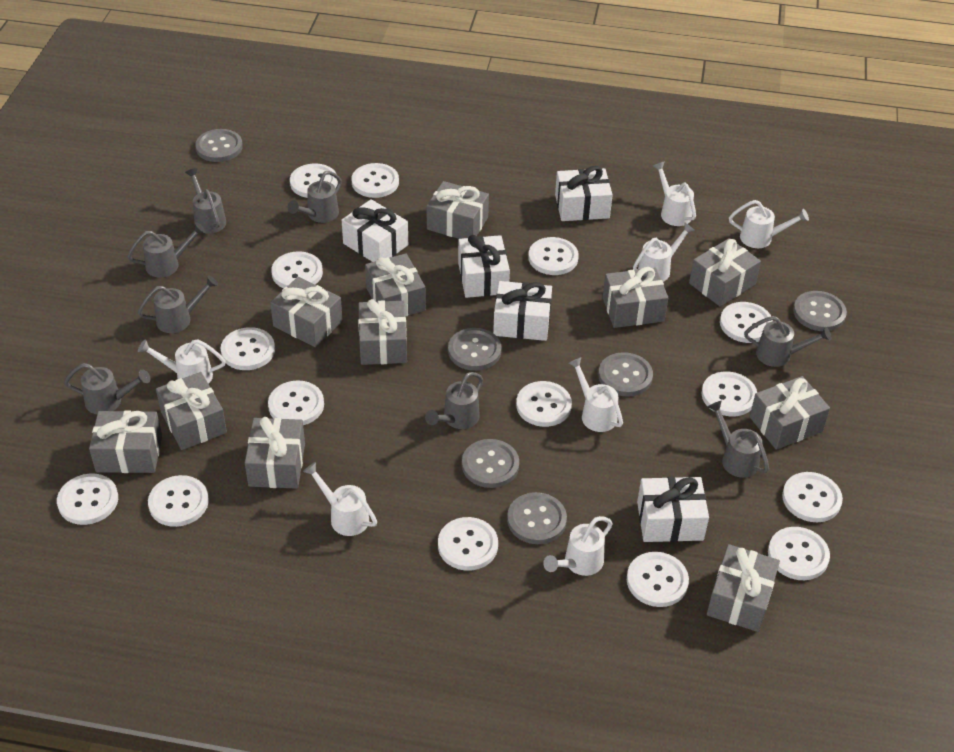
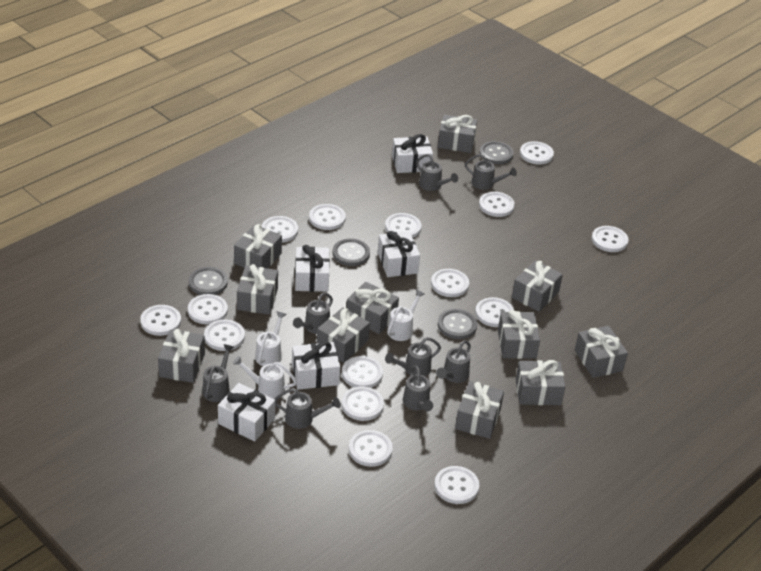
grey button: [195,129,243,162] [448,328,501,371] [462,439,519,488] [507,492,567,544] [598,352,653,397] [793,291,847,331] = 6 -> [189,267,228,295] [333,238,370,266] [438,309,477,339] [480,141,514,164] = 4
white watering can: [138,339,226,384] [303,462,377,536] [543,516,613,576] [569,357,623,432] [633,223,695,282] [653,162,696,226] [729,200,809,248] = 7 -> [233,356,297,399] [255,311,287,366] [387,290,424,341] = 3

